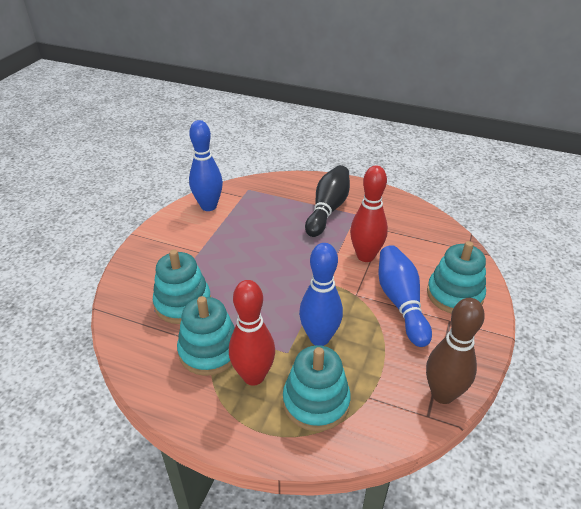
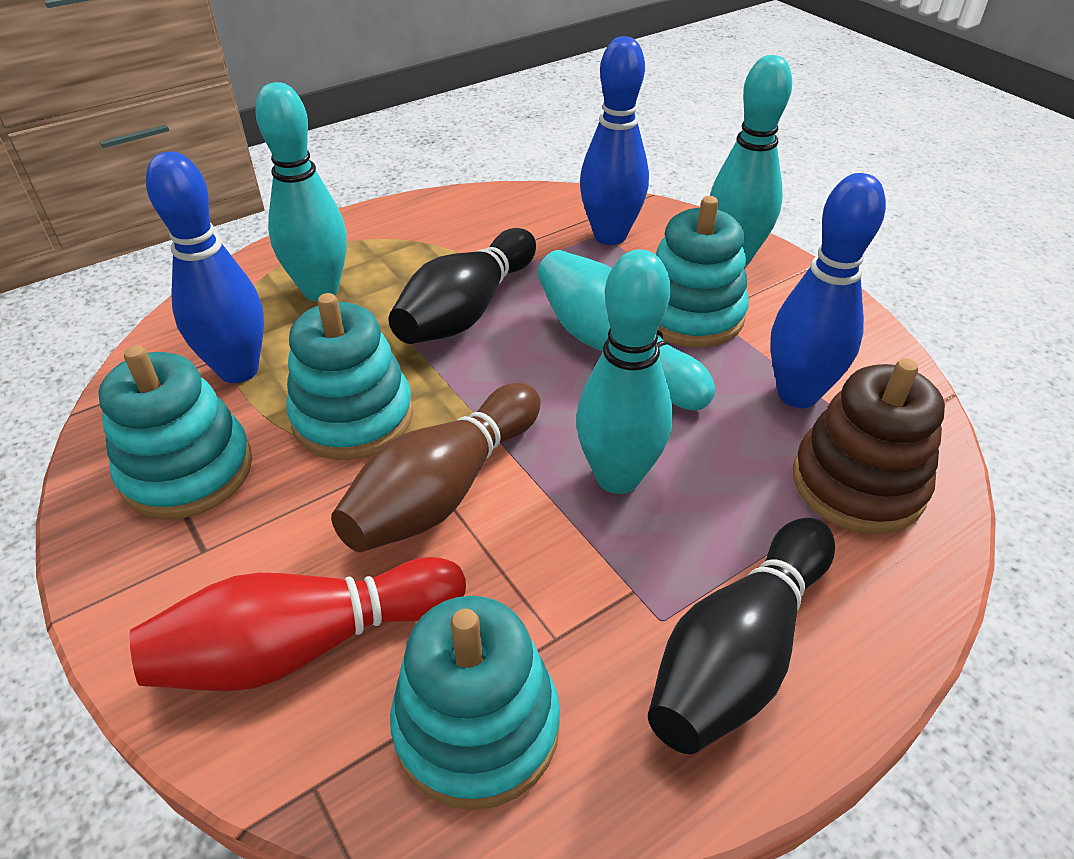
black bowling pin: [305,165,350,237] = 1 -> [388,228,536,344] [648,518,835,754] = 2
brown stacking toy: none = 0 -> [793,358,945,534] = 1
red bowling pin: [229,280,275,386] [350,165,388,262] = 2 -> [130,557,466,691] = 1
turquoise bowling pin: none = 0 -> [255,82,347,301] [537,250,715,411] [576,249,673,494] [710,55,792,266] = 4

